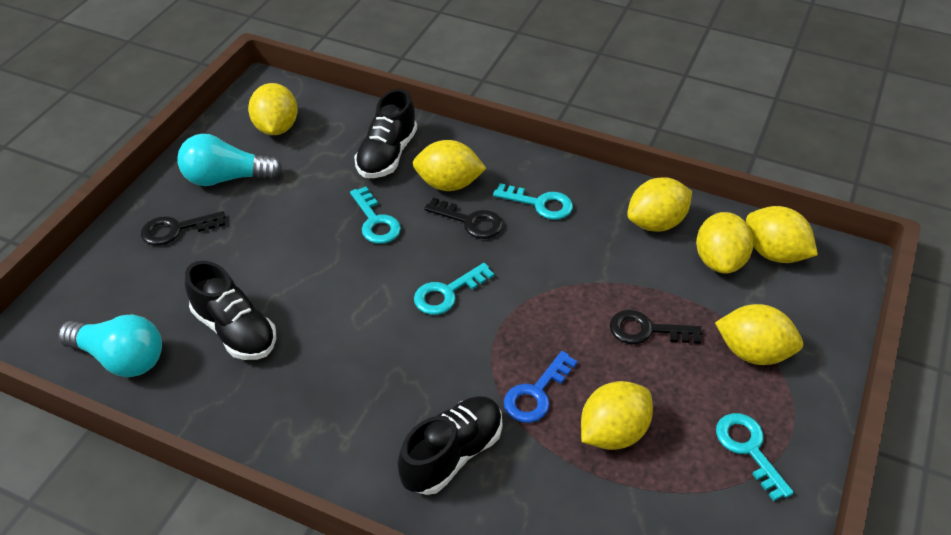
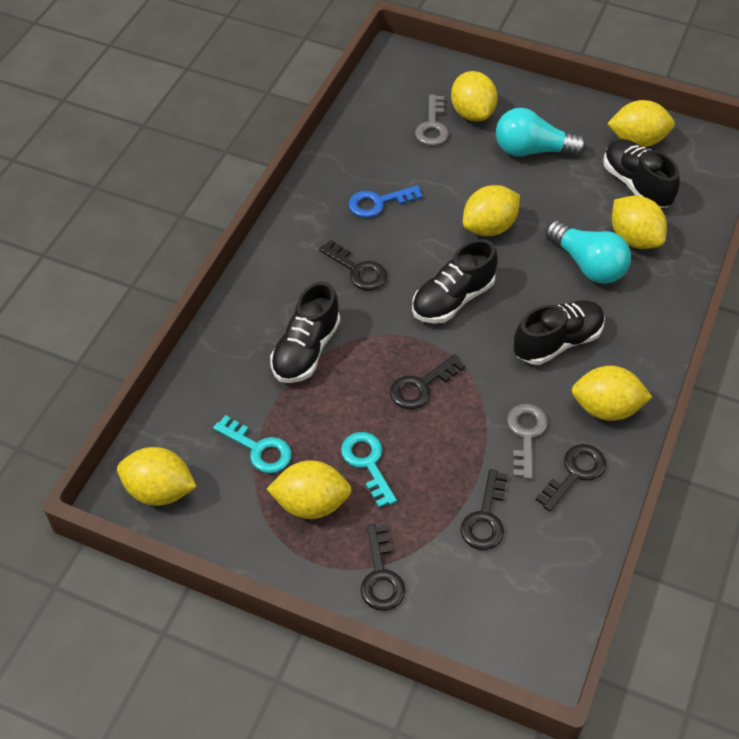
black key: [141,211,225,246] [424,197,503,239] [610,310,703,345] = 3 -> [319,240,387,291] [361,524,406,611] [390,354,465,409] [460,469,508,550] [535,444,606,511] = 5
black shoe: [185,261,277,360] [354,89,417,178] [398,396,502,495] = 3 -> [270,281,340,383] [412,239,498,324] [514,300,605,365] [603,139,680,208] = 4
grey key: none = 0 -> [415,95,449,146] [507,404,548,480] = 2
turquoise key: [350,187,401,244] [414,263,494,315] [493,183,573,220] [716,413,794,501] = 4 -> [213,415,292,473] [341,432,397,508] = 2

